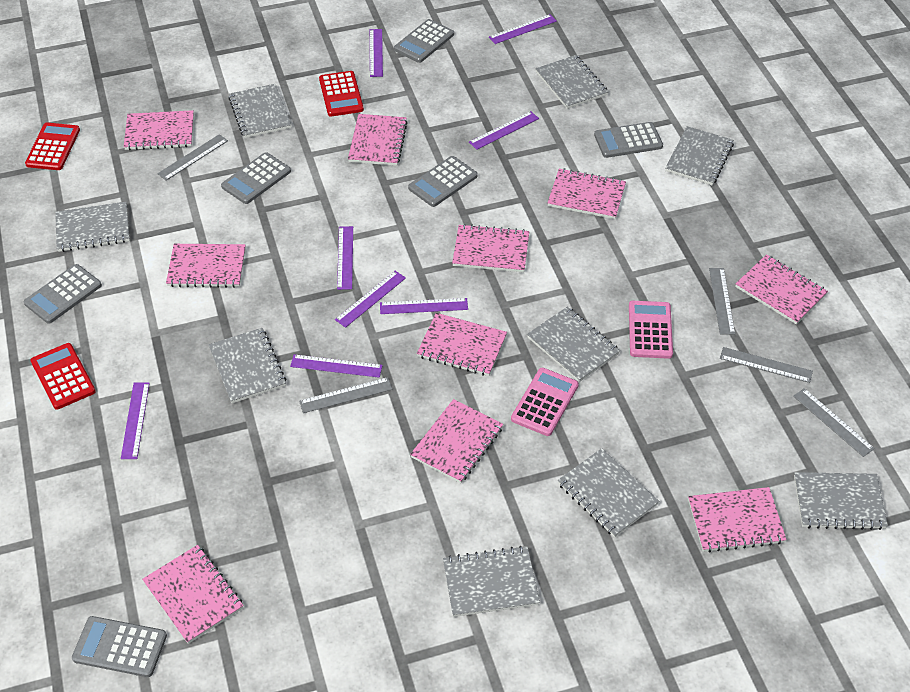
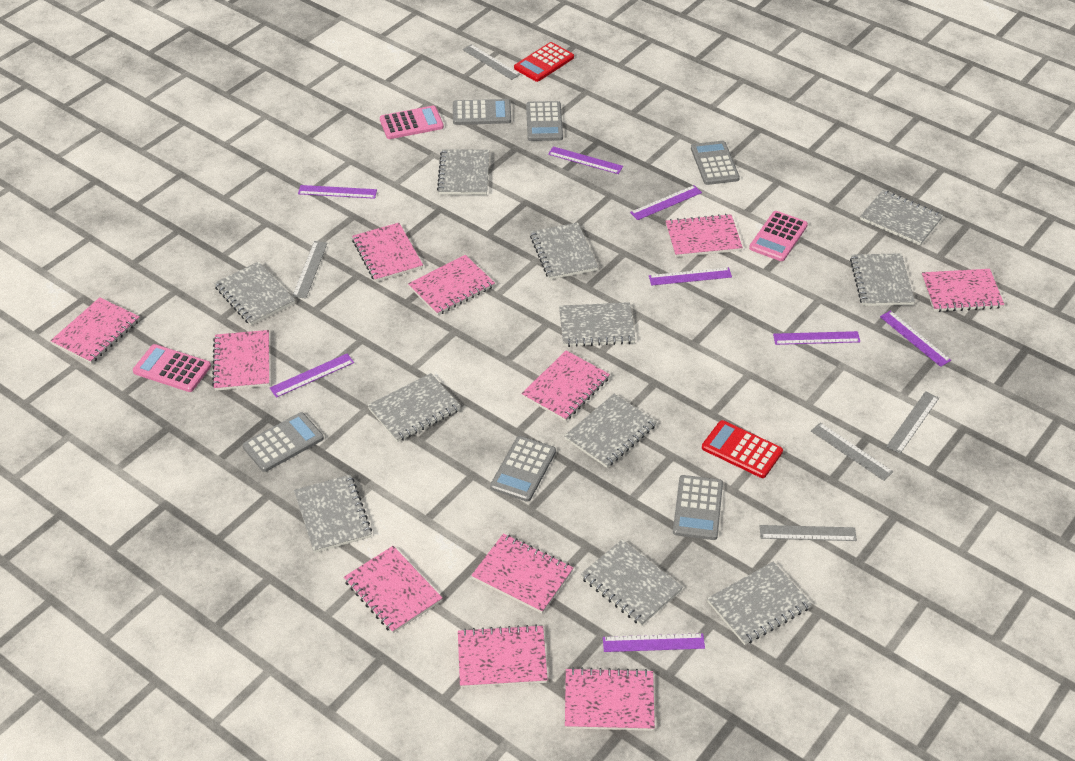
grey notebook: [55,202,130,252] [208,328,286,403] [228,84,291,138] [443,546,540,617] [527,307,620,382] [535,55,608,109] [558,448,659,537] [665,126,734,185] [794,472,888,530] = 9 -> [214,262,295,325] [294,475,372,553] [367,373,461,442] [437,149,489,195] [530,223,598,280] [559,302,636,347] [564,394,657,468] [580,540,683,626] [707,562,812,645] [850,253,915,306] [860,190,943,245] = 11
pink calculator: [511,368,579,436] [629,301,673,359] = 2 -> [133,344,211,392] [380,106,444,139] [749,211,808,261] = 3
pink notebook: [124,110,194,150] [142,545,244,644] [166,244,246,288] [348,114,408,166] [410,399,503,483] [417,313,507,376] [452,224,529,273] [548,168,626,219] [688,487,787,552] [735,254,828,324] = 10 -> [50,297,140,364] [212,330,269,391] [344,546,442,633] [352,223,423,282] [408,255,495,315] [458,625,548,688] [471,533,574,613] [521,350,610,421] [565,667,655,731] [666,214,743,257] [922,269,1004,312] = 11
red calculator: [25,123,80,170] [31,343,96,410] [319,71,364,117] = 3 -> [514,42,574,82] [702,420,783,478] = 2

